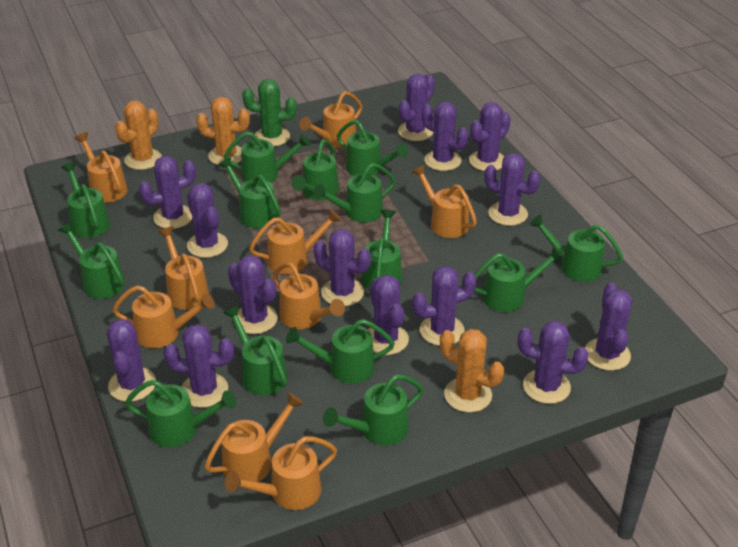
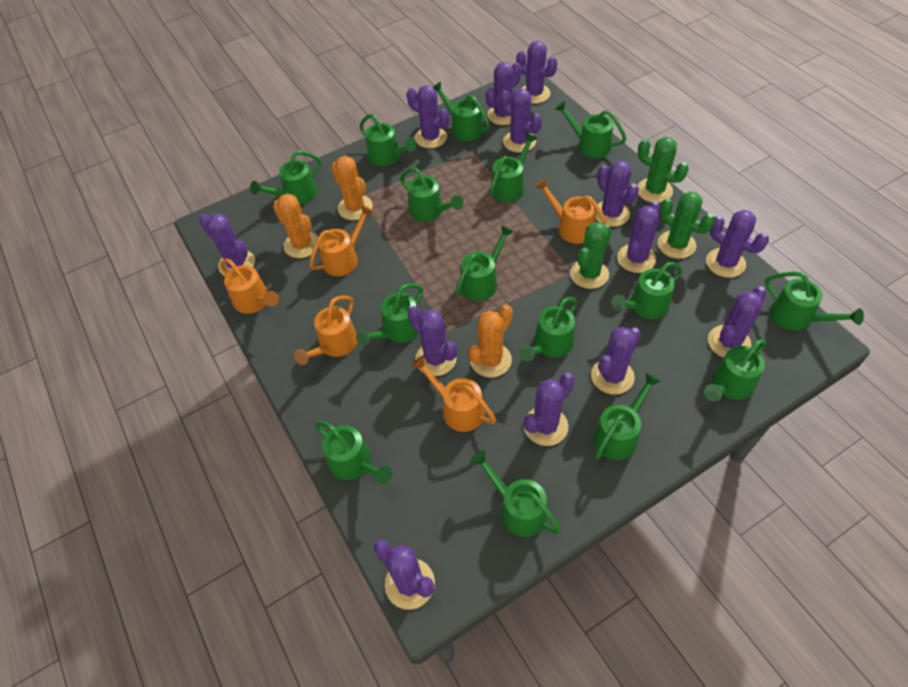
green cactus: [242,79,297,147] = 1 -> [570,222,611,289] [637,137,689,203] [658,191,715,259] = 3
green watering can: [58,222,125,299] [61,162,110,238] [125,380,236,447] [218,157,281,228] [223,305,287,395] [224,132,311,183] [286,319,395,384] [291,140,339,200] [313,163,396,223] [323,374,424,445] [337,120,408,176] [362,210,402,290] [474,246,564,312] [529,214,623,282] = 14 -> [250,151,322,204] [315,421,392,484] [356,284,423,346] [360,114,416,166] [400,168,463,222] [433,82,490,141] [455,225,514,301] [470,450,561,537] [490,133,537,202] [519,297,577,361] [555,100,626,158] [593,372,661,460] [611,262,682,319] [704,339,766,402] [765,272,864,330] = 15
orange watering can: [74,132,128,203] [112,285,215,348] [158,227,209,310] [204,392,304,482] [225,436,337,510] [249,209,342,274] [272,263,345,329] [299,91,362,148] [412,165,477,238] = 9 -> [221,259,279,314] [294,295,358,365] [309,205,374,276] [411,355,496,432] [535,178,608,244] = 5
purple cactus: [107,319,156,402] [139,156,196,229] [163,324,234,408] [187,183,228,258] [228,255,278,334] [314,229,371,306] [368,275,409,355] [398,74,435,141] [412,266,477,346] [422,102,469,171] [469,102,511,171] [484,153,541,226] [518,321,589,404] [585,283,632,371] = 14 -> [199,213,255,276] [374,540,435,610] [407,85,449,148] [408,306,457,376] [486,62,522,125] [500,88,542,153] [516,41,557,104] [524,372,575,446] [591,327,641,395] [595,160,639,227] [617,201,661,273] [706,210,769,278] [708,286,767,358] = 13

